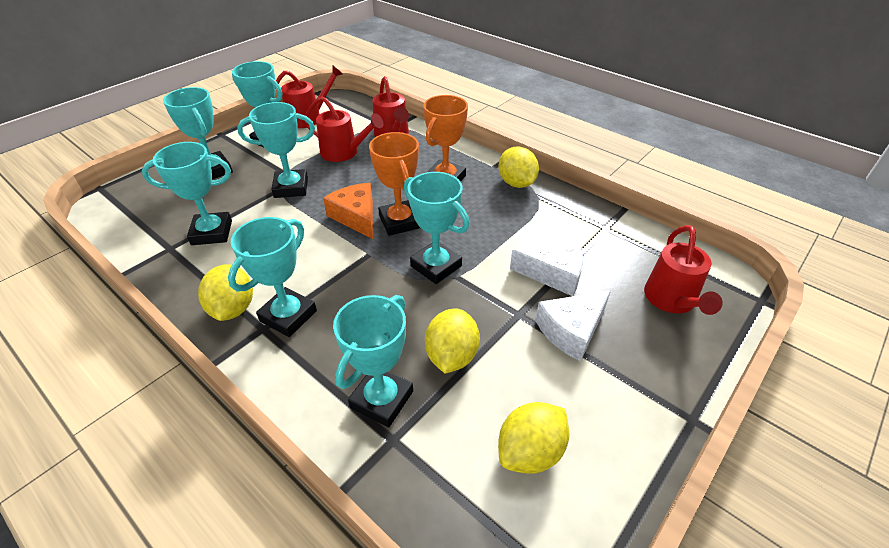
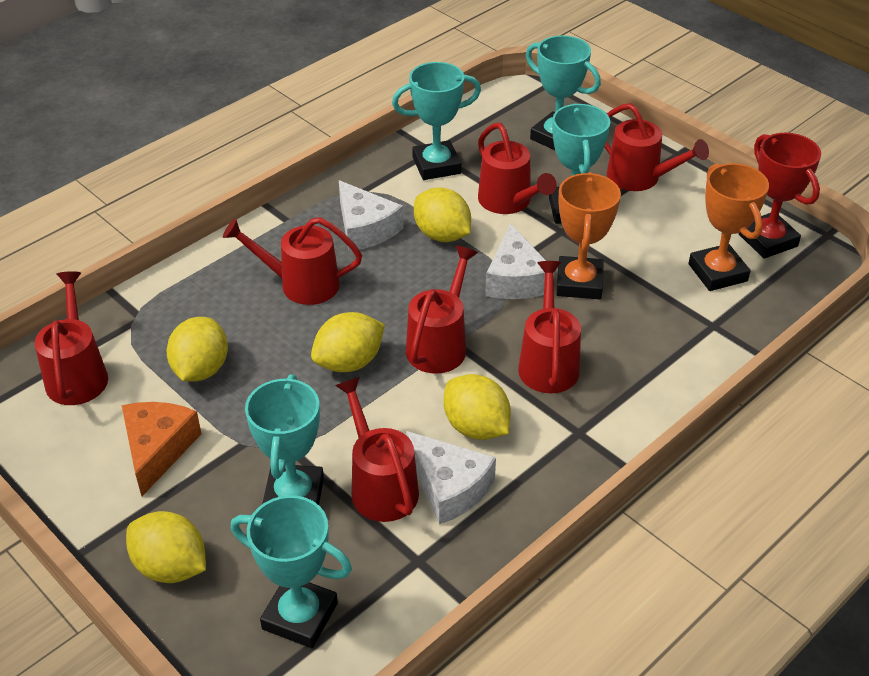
red trophy: none = 0 -> [738,133,821,259] = 1
red watering can: [276,65,343,128] [304,96,384,162] [373,76,409,137] [644,225,723,315] = 4 -> [35,271,108,405] [223,217,362,305] [335,377,419,522] [406,245,478,374] [478,123,557,214] [518,261,581,393] [605,103,709,191] = 7
turquoise trophy: [142,142,232,245] [163,87,233,179] [228,217,317,337] [232,61,282,147] [237,102,315,198] [333,295,413,427] [404,172,469,284] = 7 -> [231,495,352,648] [245,374,324,505] [392,62,481,180] [526,35,601,150] [549,104,610,224] = 5
white cheese: [510,238,583,296] [535,290,611,361] = 2 -> [339,180,403,251] [406,431,496,525] [485,223,554,299] = 3
yellow lemon: [198,264,253,321] [425,309,480,374] [498,402,569,474] [499,146,539,188] = 4 -> [126,511,206,583] [167,317,228,382] [311,312,385,372] [414,187,471,242] [443,374,511,440] = 5

